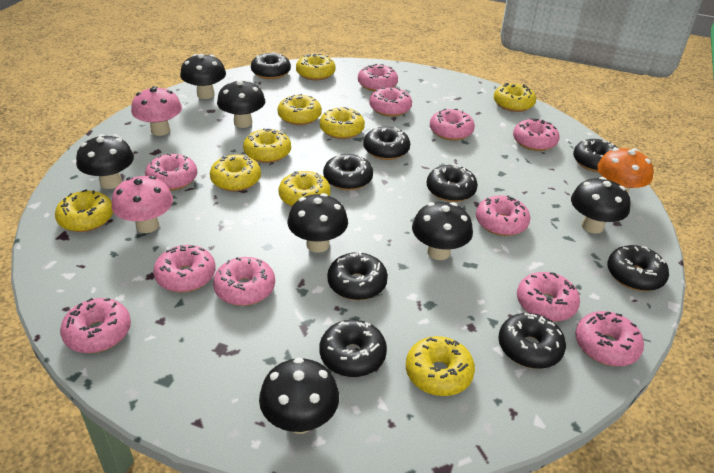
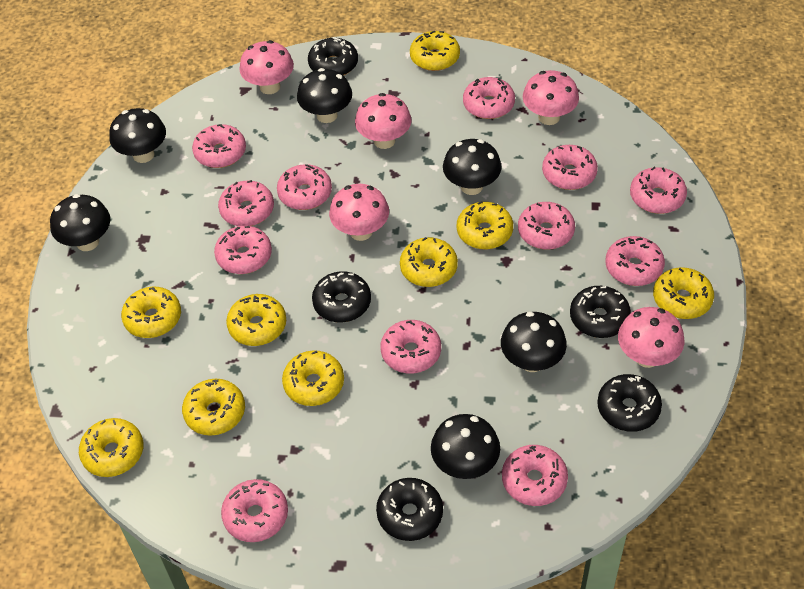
black donut: [251,52,291,79] [319,320,387,377] [323,154,373,190] [327,252,388,300] [364,127,410,160] [427,164,478,202] [498,313,566,369] [573,139,618,172] [607,245,669,291] = 9 -> [308,37,358,76] [312,271,371,323] [376,478,443,541] [570,286,631,338] [597,374,662,432] = 5
black mushroom: [76,134,134,189] [180,54,226,99] [217,80,265,128] [259,358,339,434] [287,193,348,253] [412,202,473,260] [571,177,631,234] = 7 -> [50,194,110,251] [109,108,166,163] [297,68,352,123] [431,414,500,479] [443,139,502,195] [501,312,567,372] = 6
orange mushroom: [597,148,653,193] = 1 -> none = 0
pink donut: [60,298,131,353] [145,153,197,191] [153,245,216,292] [213,257,275,306] [358,64,398,91] [369,87,412,117] [430,109,475,141] [476,195,530,236] [513,118,560,151] [517,272,580,322] [575,311,644,366] = 11 -> [192,124,246,168] [214,226,272,274] [218,180,274,226] [221,479,288,542] [277,164,332,210] [380,320,441,374] [463,77,515,119] [502,445,568,506] [518,202,575,250] [542,145,598,190] [605,236,665,286] [630,167,687,214] = 12
pink mushroom: [112,176,173,233] [131,86,182,136] = 2 -> [239,40,294,94] [329,184,389,241] [355,93,411,149] [523,70,579,125] [618,307,685,368] = 5

